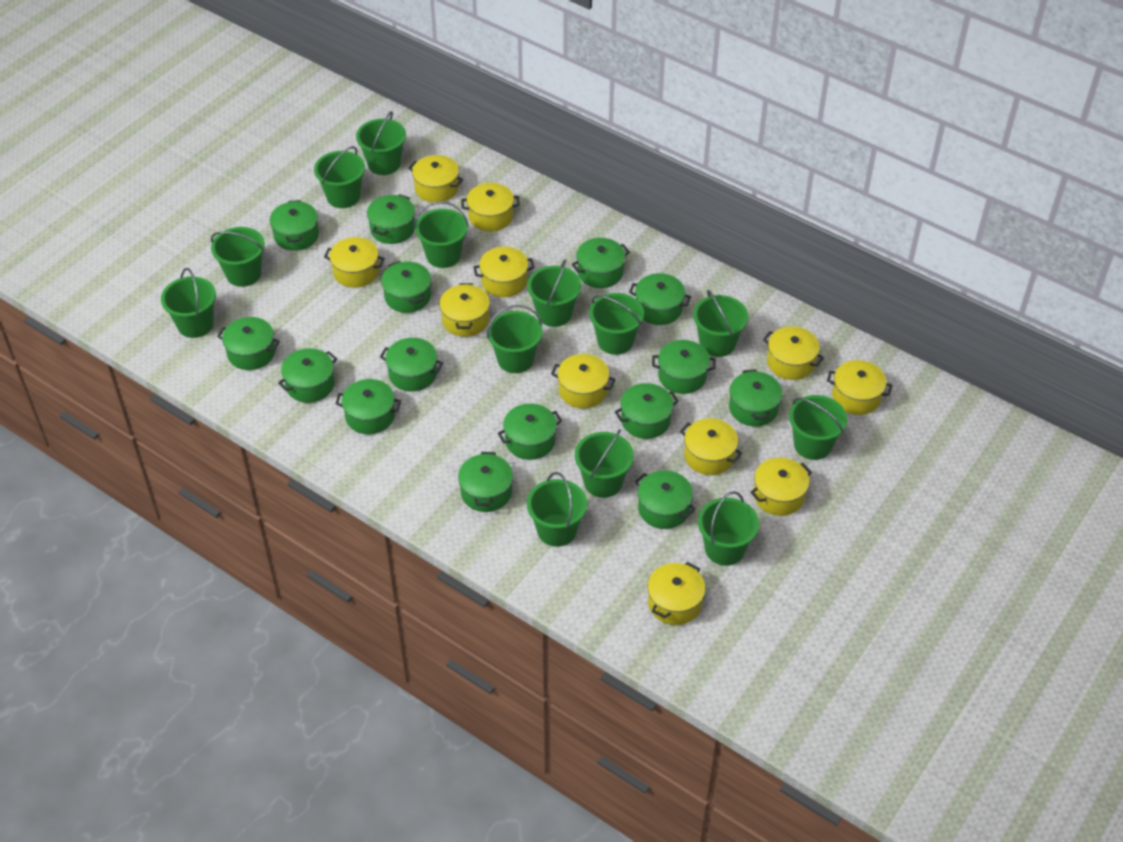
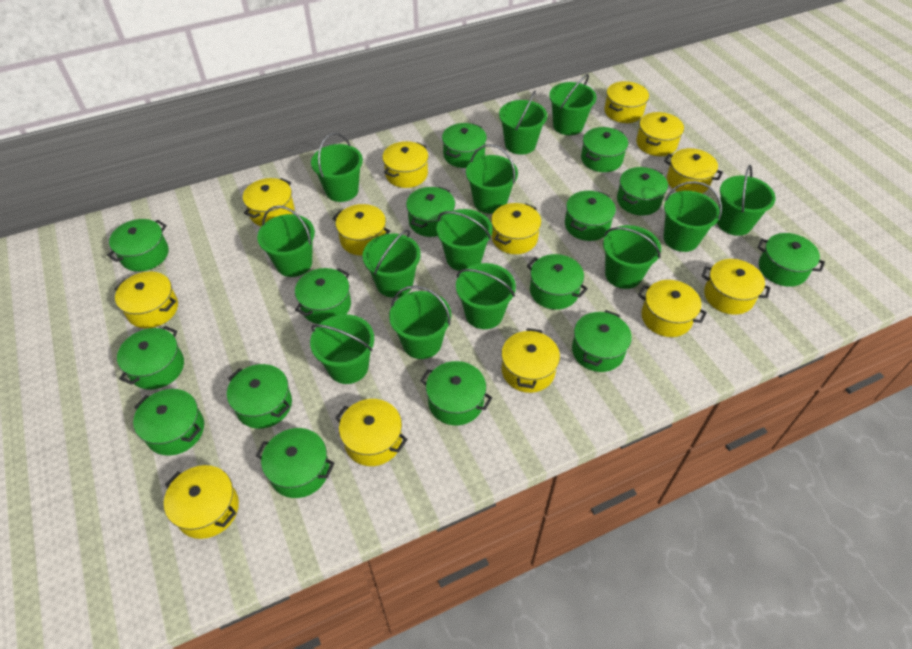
yellow pot: [324,237,385,288] [408,155,463,202] [440,283,490,337] [461,183,520,231] [473,247,535,297] [551,354,616,409] [647,562,705,625] [680,418,742,475] [750,458,812,516] [763,326,824,380] [827,360,892,415] = 11 -> [114,272,178,328] [164,465,239,539] [243,178,295,227] [332,204,390,255] [335,399,408,466] [382,141,428,188] [491,203,541,254] [501,328,560,393] [604,81,649,123] [636,112,684,156] [638,280,707,337] [664,148,723,193] [702,259,771,315] = 13

